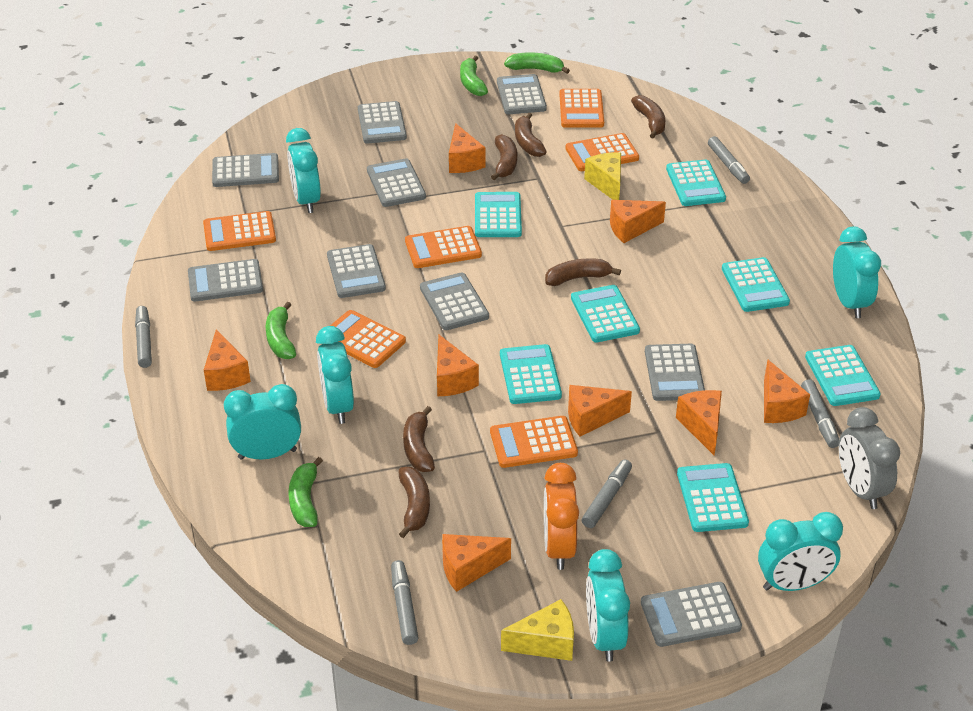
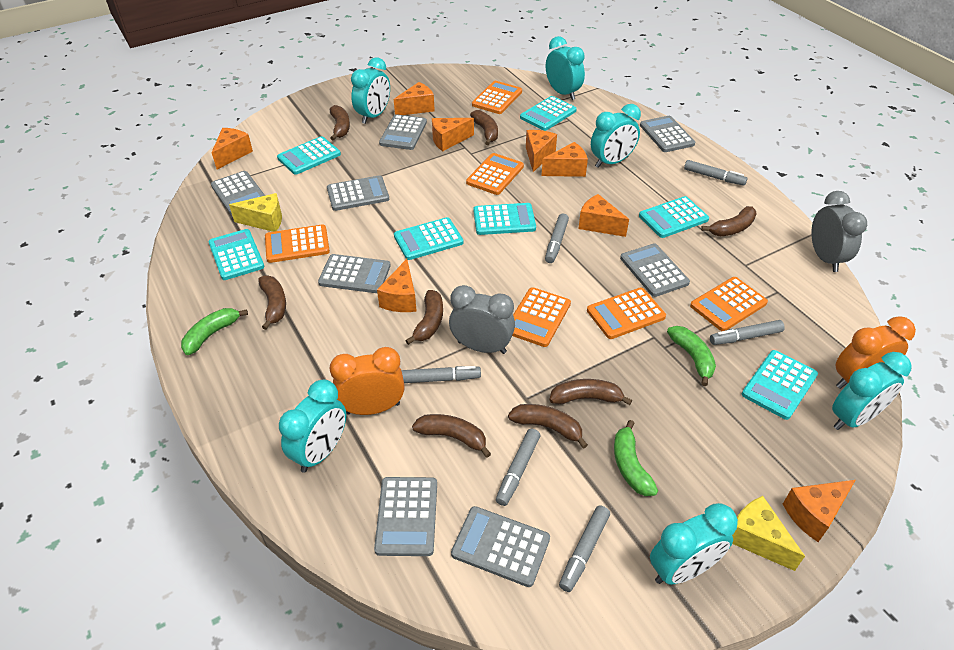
brown banana: [399,467,430,538] [403,406,435,472] [491,134,517,180] [515,113,547,157] [545,258,621,286] [631,95,666,138] = 6 -> [258,276,286,330] [330,105,350,141] [405,290,443,345] [412,414,491,458] [470,110,498,145] [508,404,588,449] [549,379,632,405] [701,206,757,236] = 8
green banana: [266,302,296,359] [288,457,323,527] [460,56,488,96] [504,52,570,74] = 4 -> [181,308,248,355] [614,420,658,496] [667,326,716,387] = 3
grey calculator: [188,259,263,302] [212,153,279,187] [327,244,386,298] [358,101,407,144] [367,158,426,207] [420,272,489,330] [497,74,547,114] [641,582,742,647] [645,344,705,401] = 9 -> [211,171,265,215] [318,254,391,293] [327,175,389,211] [374,477,437,556] [379,114,427,150] [451,506,550,587] [620,243,690,297] [640,116,695,152] = 8
grey clock: [839,407,900,509] = 1 -> [449,285,515,354] [811,191,867,272] = 2
grey marker: [135,306,152,368] [391,560,418,645] [582,459,632,528] [708,136,750,184] [801,379,839,448] = 5 -> [401,366,481,383] [496,429,540,506] [545,214,569,263] [559,505,610,592] [684,160,747,186] [710,320,785,345] = 6
orange clock: [544,463,579,570] = 1 -> [330,347,405,415] [835,316,916,389] = 2

